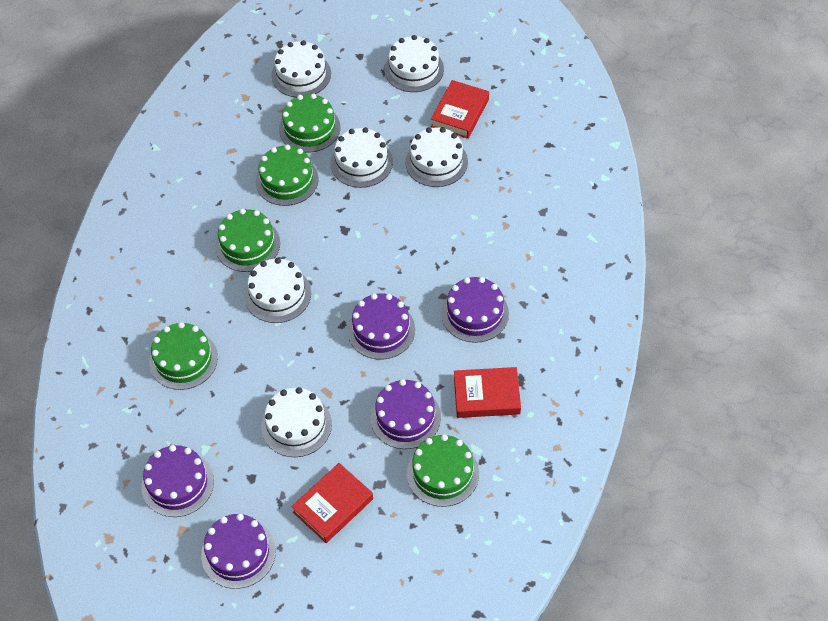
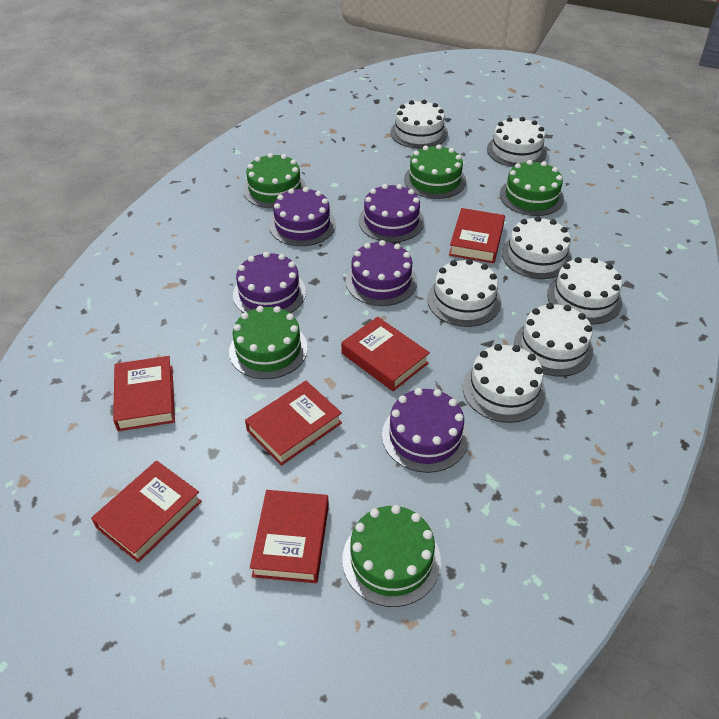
red book: [291,463,373,543] [431,80,489,139] [454,367,521,418] = 3 -> [91,461,202,563] [113,356,175,431] [245,381,342,466] [250,490,329,583] [341,317,430,391] [449,208,505,263] = 6
white cake: [245,258,311,323] [261,387,332,457] [271,40,331,97] [331,127,393,188] [384,35,444,92] [405,127,468,187] = 6 -> [391,100,448,149] [427,259,501,327] [463,344,546,423] [487,117,547,167] [502,216,572,279] [514,303,593,377] [547,257,622,324] = 7

